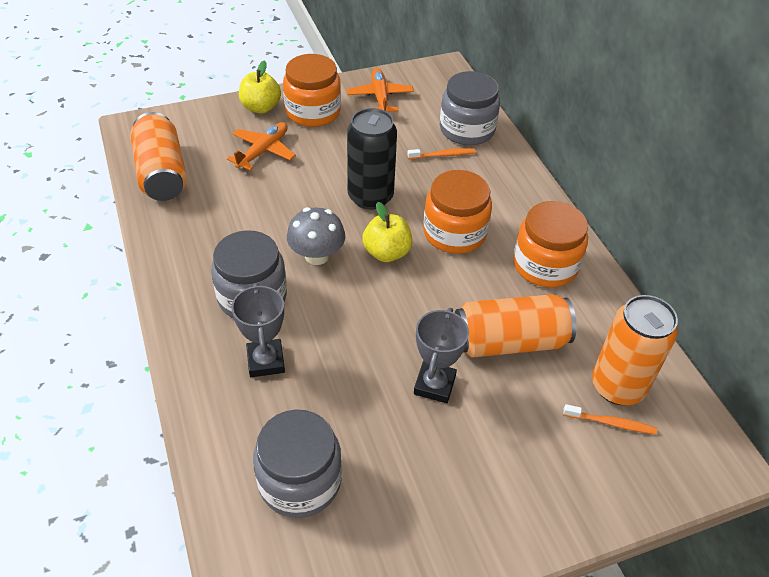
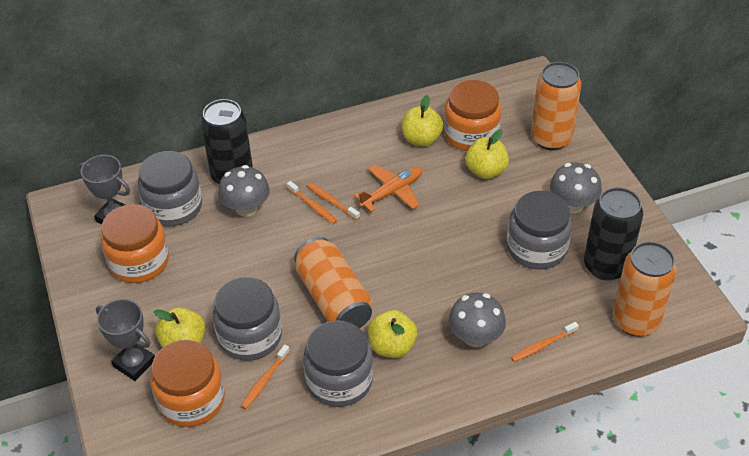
black can: [347,108,397,210] = 1 -> [201,99,253,184] [584,187,643,281] = 2
grey jar: [211,230,287,318] [253,409,342,518] [440,71,500,146] = 3 -> [138,151,202,226] [213,277,282,361] [303,320,373,407] [507,191,572,269] = 4
grey mushroom: [287,207,345,265] = 1 -> [218,165,270,217] [449,292,506,347] [550,163,602,213] = 3
orange plane: [227,122,296,170] [347,68,414,112] = 2 -> [353,165,422,212] = 1
orange toothbrush: [407,148,476,159] [563,404,657,434] = 2 -> [241,345,290,409] [287,181,337,224] [307,183,360,220] [511,322,579,362] = 4
yellow apple: [239,60,281,114] [362,202,412,262] = 2 -> [153,307,205,348] [368,310,417,358] [402,95,444,146] [465,129,509,179] = 4

